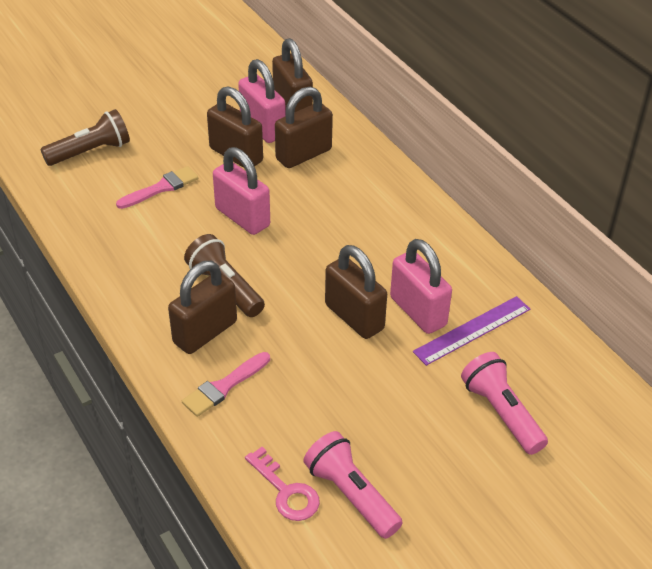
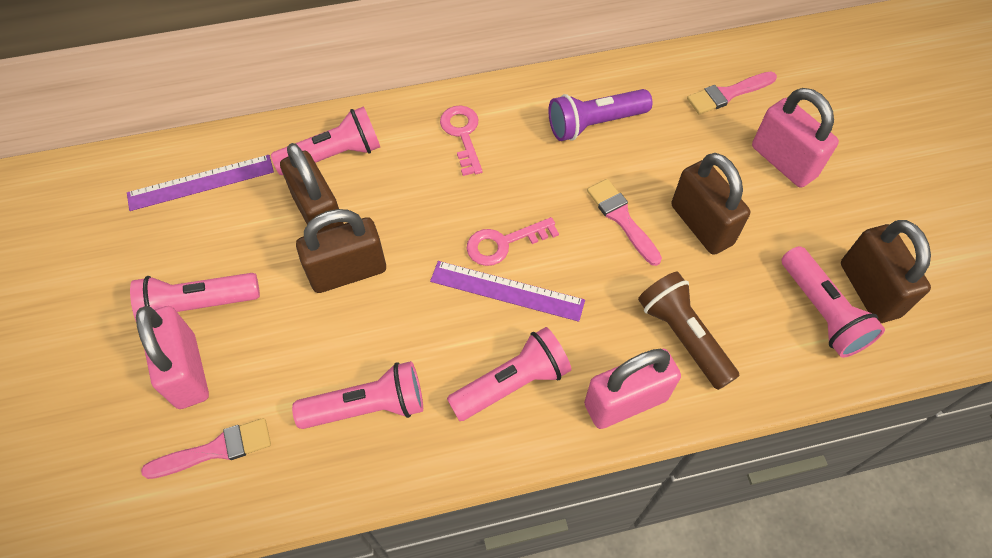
brown flashlight: [40,109,130,166] [184,234,265,317] = 2 -> [638,271,739,390] = 1
brown padlock: [168,261,237,354] [207,86,263,168] [272,38,313,113] [275,87,333,168] [325,245,387,339] = 5 -> [280,143,344,232] [296,209,386,293] [671,153,750,255] [841,220,931,323] = 4
pink brush: [116,166,198,209] [182,352,270,417] = 2 -> [141,418,271,479] [587,179,662,266] [687,72,777,115] = 3
pink flashlight: [304,431,403,539] [461,352,548,455] = 2 -> [130,273,260,320] [271,106,380,175] [292,361,423,429] [447,327,572,421] [781,246,885,358] = 5
pink key: [245,447,320,521] = 1 -> [440,105,483,176] [467,217,559,266] = 2
purple flashlight: none = 0 -> [548,89,653,141] = 1
purple ruler: [413,296,531,366] = 1 -> [127,155,274,211] [430,261,585,322] = 2

